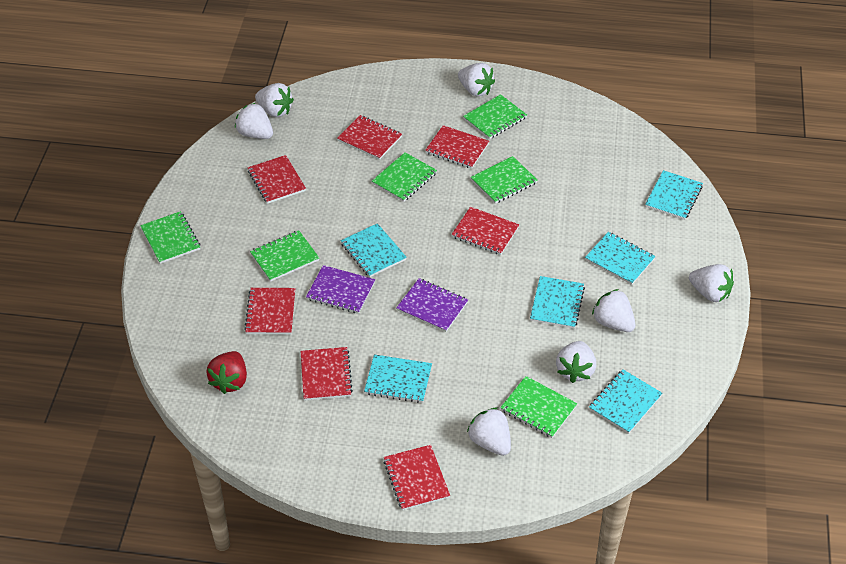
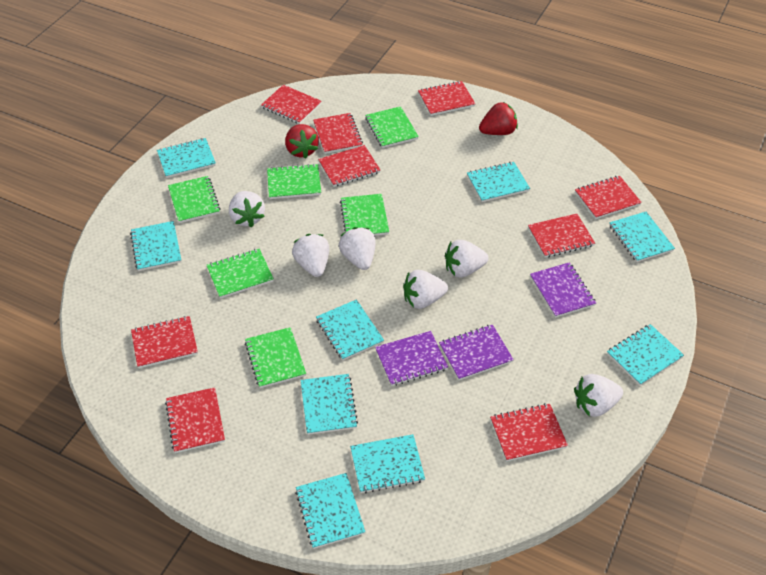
purple notebook: [306,265,375,314] [396,278,468,332] = 2 -> [375,331,448,386] [439,324,514,380] [530,262,596,318] = 3
red notebook: [244,288,295,334] [248,155,306,204] [301,347,353,400] [337,115,402,160] [383,445,450,510] [425,125,489,169] [451,207,519,255] = 7 -> [131,316,198,368] [165,387,225,453] [261,85,322,124] [313,113,363,154] [318,145,380,187] [418,81,476,116] [490,403,568,461] [528,214,595,258] [575,176,642,219] = 9
red strawberry: [207,351,247,394] = 1 -> [285,124,319,159] [479,102,518,135] = 2
turquoise notebook: [341,223,407,277] [364,354,432,403] [530,276,585,329] [585,232,656,285] [589,369,663,434] [645,170,703,220] = 6 -> [130,221,182,271] [157,138,216,178] [295,473,365,549] [301,374,358,435] [316,299,384,360] [350,434,425,493] [467,162,530,202] [607,324,684,386] [609,212,675,262] = 9
white strawberry: [235,103,273,139] [255,83,294,117] [458,63,495,96] [467,408,511,456] [556,341,596,383] [592,289,636,332] [689,264,734,302] = 7 -> [229,191,265,227] [292,234,329,277] [339,227,376,270] [403,270,448,309] [445,240,489,277] [574,374,623,417] = 6

